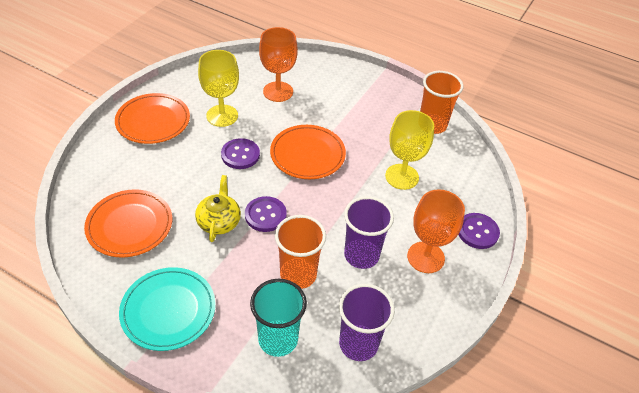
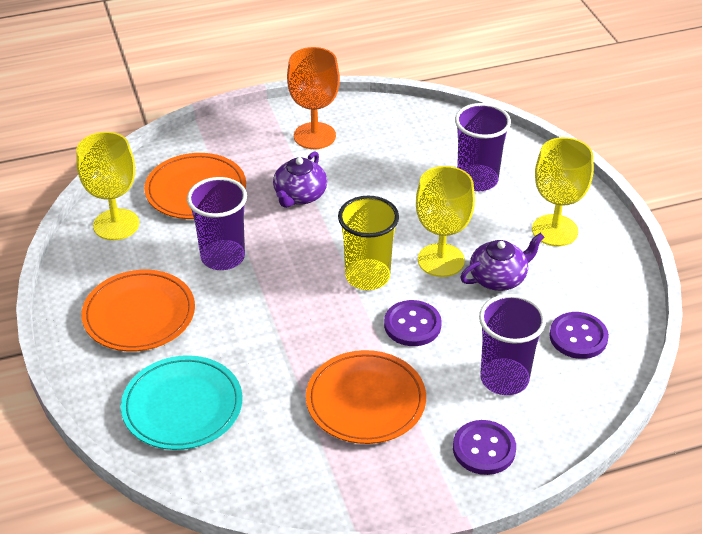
orange cup: [275,215,326,289] [420,71,464,134] = 2 -> none = 0
orange goblet: [259,27,298,102] [407,189,465,273] = 2 -> [287,47,340,149] = 1
purple cup: [339,284,395,361] [344,196,394,269] = 2 -> [187,177,247,270] [455,103,511,191] [479,294,546,395] = 3
purple teapot: none = 0 -> [273,151,327,208] [460,233,544,291] = 2
turquoise cup: [250,279,307,357] = 1 -> none = 0
yellow cup: none = 0 -> [338,196,399,290] = 1
yellow goblet: [198,50,239,127] [385,110,434,190] = 2 -> [76,132,139,240] [416,166,475,277] [532,137,594,246] = 3
yellow teapot: [195,175,241,242] = 1 -> none = 0

